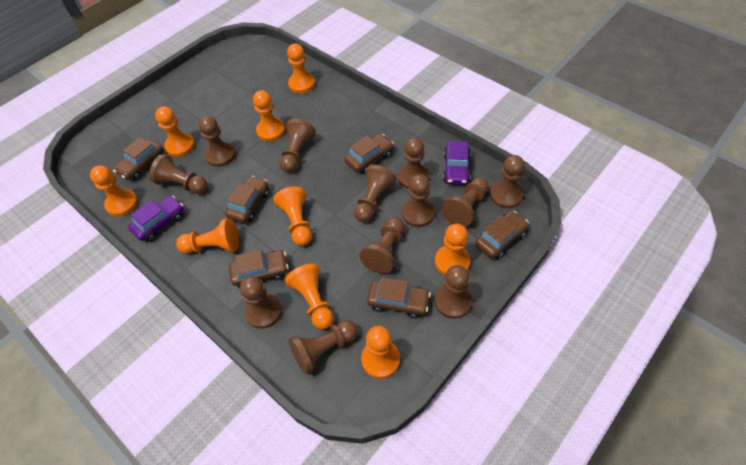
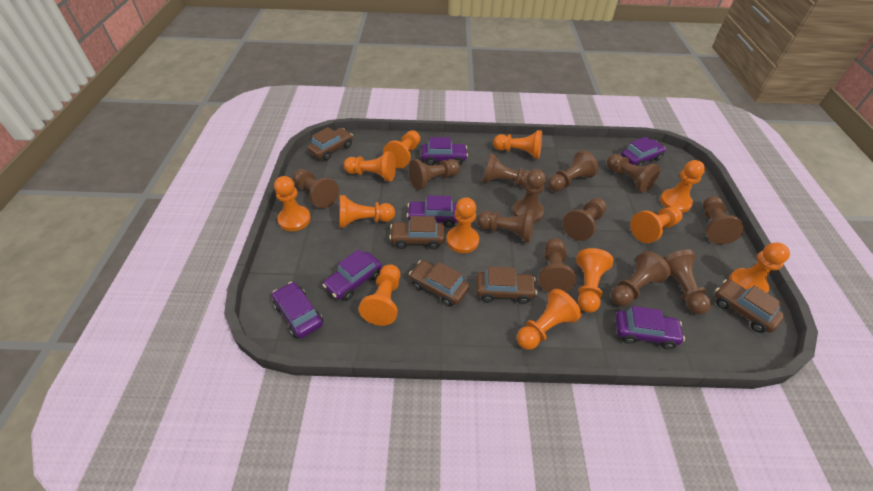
brown car: [113,137,164,180] [225,176,269,223] [229,249,289,288] [344,134,394,174] [367,277,431,319] [475,211,529,259] = 6 -> [307,127,353,161] [389,216,445,249] [409,260,470,307] [476,266,537,304] [715,279,785,333] = 5
orange pawn: [90,165,138,217] [155,106,195,157] [176,218,239,254] [253,90,285,141] [273,187,312,246] [285,263,334,329] [287,44,315,93] [361,326,400,379] [435,224,470,276] = 9 -> [274,176,311,231] [339,195,395,228] [344,151,396,181] [359,264,400,326] [383,130,420,169] [447,197,479,253] [493,130,542,159] [517,289,582,350] [576,248,613,313] [630,207,683,243] [660,160,705,213] [729,242,790,293] = 12
purple car: [128,195,184,242] [443,141,471,185] = 2 -> [272,282,323,338] [323,249,382,301] [407,195,458,228] [421,137,468,165] [615,306,685,349] [621,137,666,166] = 6

